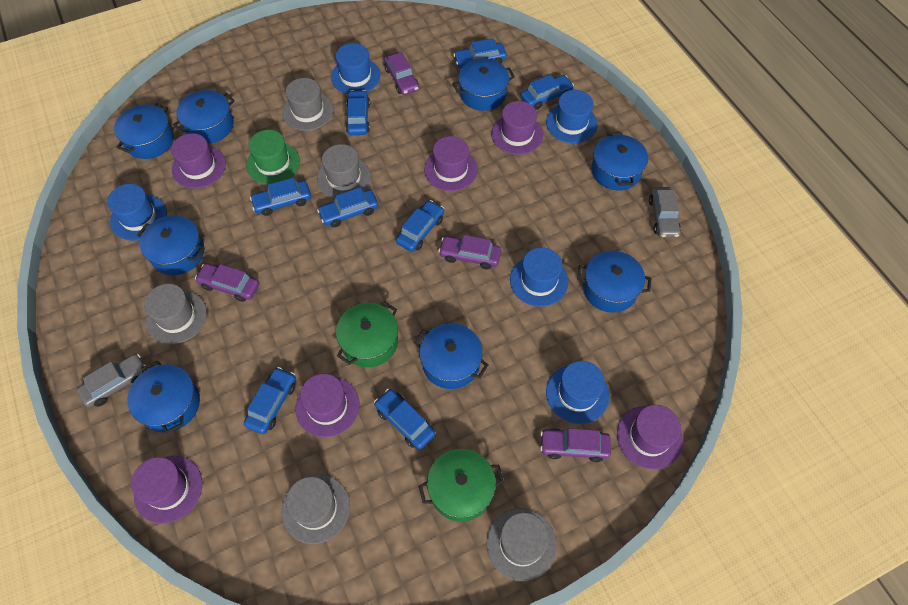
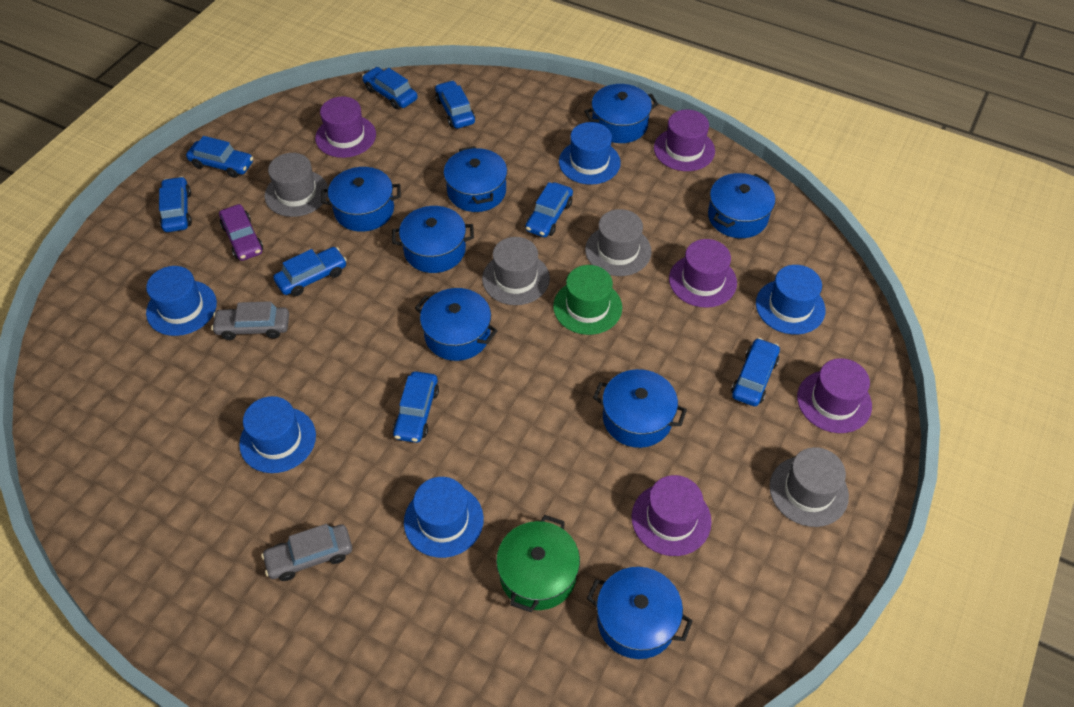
green pot: [336,301,398,367] [419,449,504,522] = 2 -> [496,515,580,612] = 1
grey hat: [144,284,207,344] [281,474,350,544] [282,78,333,131] [317,144,371,199] [487,508,557,581] = 5 -> [265,153,328,217] [482,237,550,305] [585,209,651,276] [769,447,849,527] = 4
purple car: [195,263,259,302] [384,52,419,95] [438,235,501,270] [540,428,611,462] = 4 -> [219,204,263,261] = 1
purple hat: [131,456,203,524] [171,133,226,188] [295,374,360,437] [424,136,478,191] [491,101,543,155] [617,405,683,469] = 6 -> [315,97,376,158] [631,475,712,556] [654,110,715,171] [669,239,737,308] [797,358,872,433] = 5

